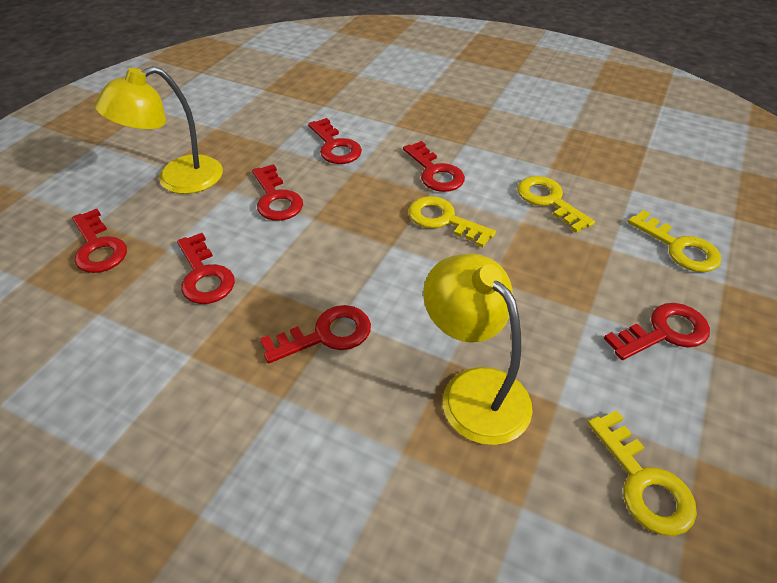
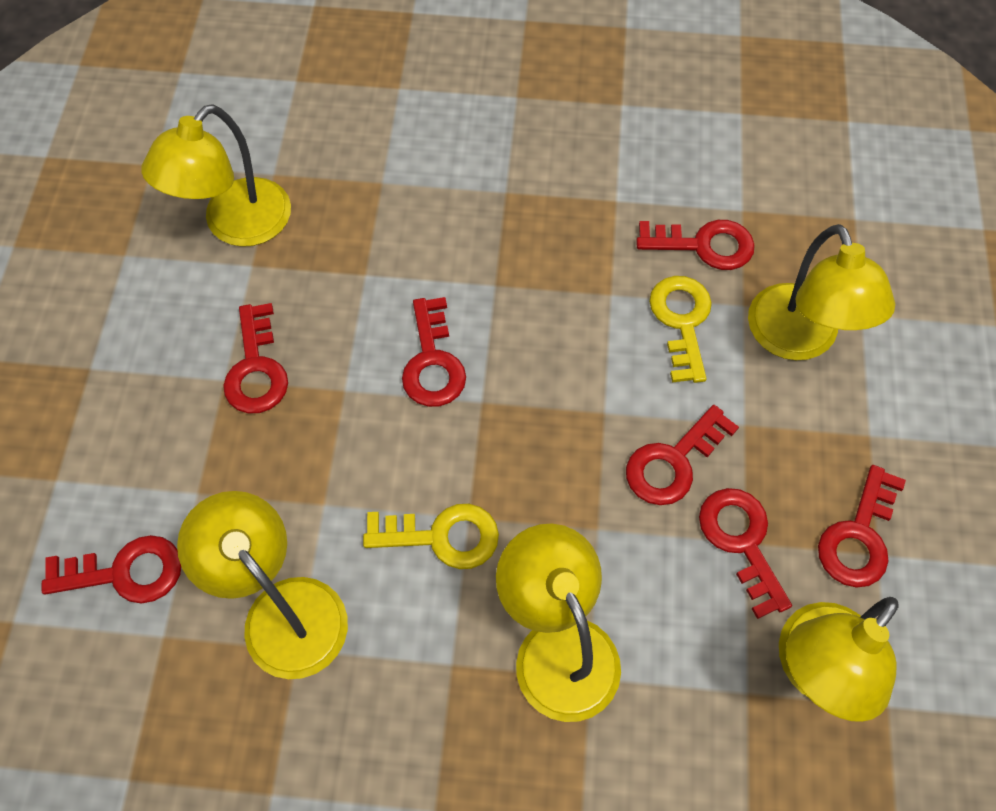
yellow key: [408,196,496,248] [517,176,595,233] [588,410,697,536] [628,210,721,272] = 4 -> [363,504,499,569] [649,276,712,383] = 2
yellow lamp: [94,66,223,194] [424,254,533,445] = 2 -> [141,104,291,247] [177,491,348,679] [496,523,621,722] [748,224,895,360] [779,597,898,722] = 5

